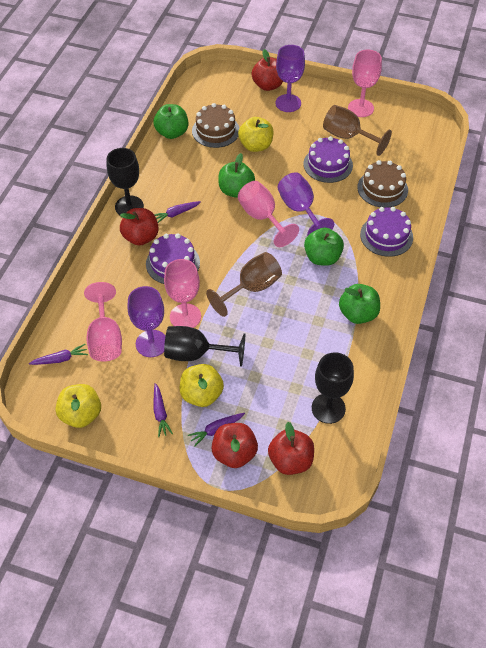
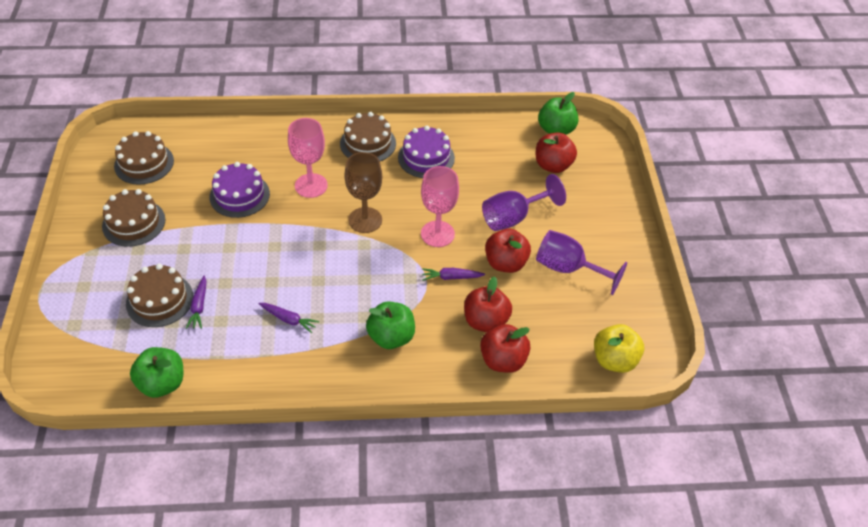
black goblet: [107,148,144,215] [164,326,245,367] [312,352,354,424] = 3 -> none = 0
brown cake: [192,103,239,148] [357,160,408,208] = 2 -> [102,189,165,247] [114,131,174,185] [126,264,193,327] [340,112,396,161] = 4
brown goblet: [206,252,282,317] [323,105,392,156] = 2 -> [344,152,382,233] = 1
green apple: [153,104,188,139] [218,153,255,198] [304,228,344,266] [339,284,380,324] = 4 -> [130,347,183,398] [366,301,415,349] [538,92,578,135] = 3
pink goblet: [84,282,122,362] [164,259,201,328] [238,181,299,247] [348,50,382,117] = 4 -> [288,118,328,198] [421,166,459,247] = 2
purple cake: [146,233,200,284] [303,136,353,183] [360,207,413,257] = 3 -> [210,162,270,218] [398,126,455,178] = 2
purple carrot: [29,344,88,365] [154,201,201,223] [154,383,173,437] [188,413,245,447] = 4 -> [186,276,207,329] [259,303,319,333] [422,268,485,281] = 3
purple goblet: [128,286,165,357] [275,45,305,112] [278,172,334,236] = 3 -> [482,174,566,231] [536,230,627,295] = 2
yellow apple: [55,384,101,428] [180,364,224,407] [238,117,273,152] = 3 -> [594,324,644,373] = 1

